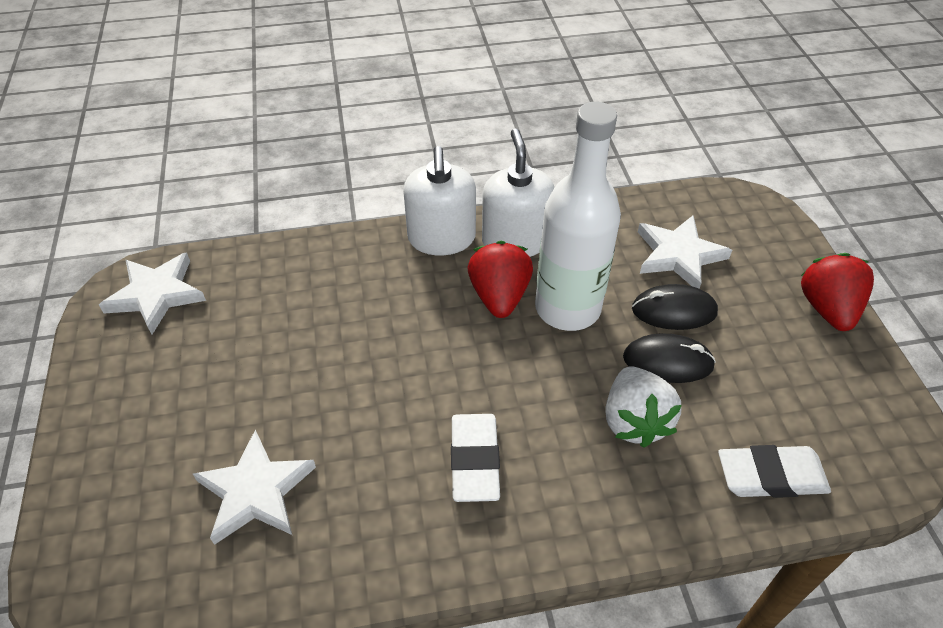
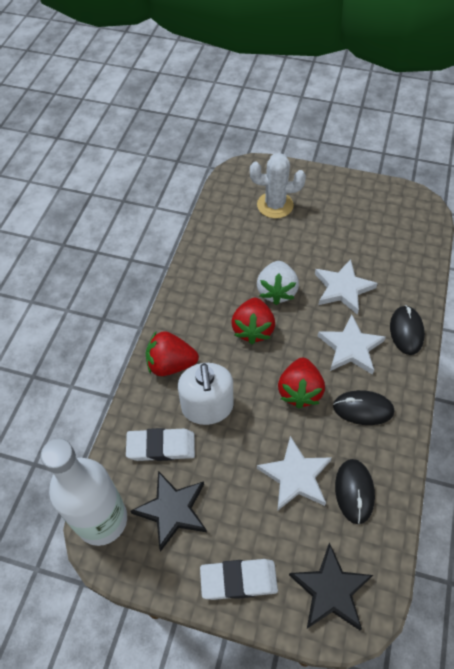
black mouse: [623,334,716,383] [632,284,718,330] = 2 -> [333,390,394,425] [335,459,375,524] [390,305,425,355] = 3
black star: none = 0 -> [130,471,207,552] [289,543,373,630] = 2
red strawberry: [468,241,533,318] [801,253,874,331] = 2 -> [146,331,199,376] [231,298,275,344] [278,358,325,409] = 3
white cactus: none = 0 -> [250,153,306,219] = 1
white soap dispenser: [403,146,476,256] [482,129,554,257] = 2 -> [178,363,233,425] = 1

